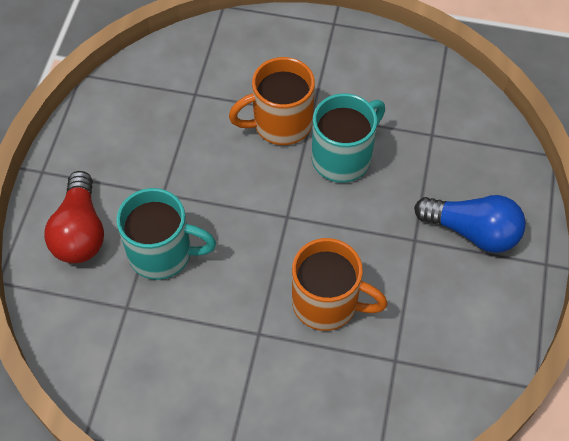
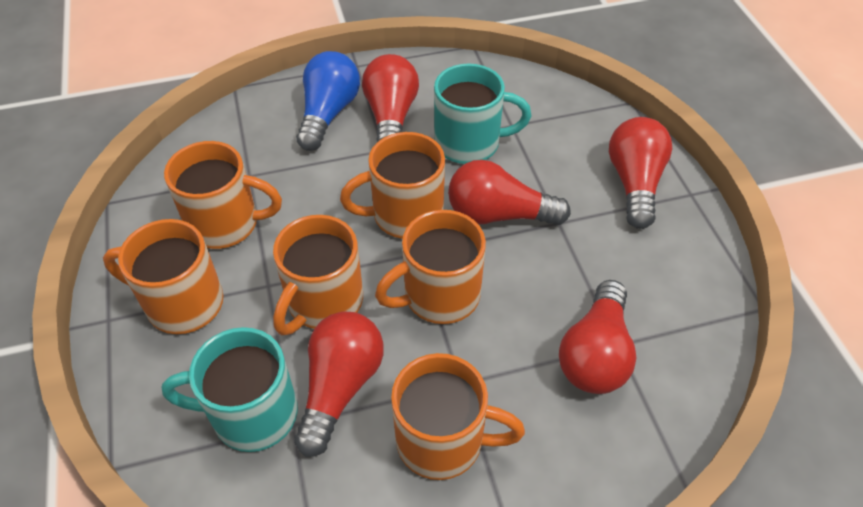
orange mug: [229,57,315,145] [292,238,388,331] = 2 -> [103,219,223,334] [164,141,282,249] [273,215,363,335] [340,132,445,239] [375,210,486,324] [391,353,525,480] = 6
red light bulb: [44,171,104,263] = 1 -> [294,311,383,457] [362,54,419,142] [448,160,571,225] [559,280,636,394] [609,117,672,229] = 5

